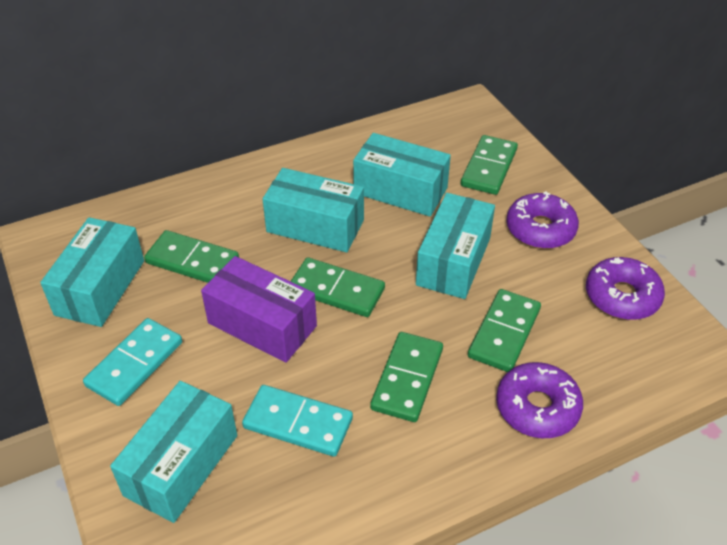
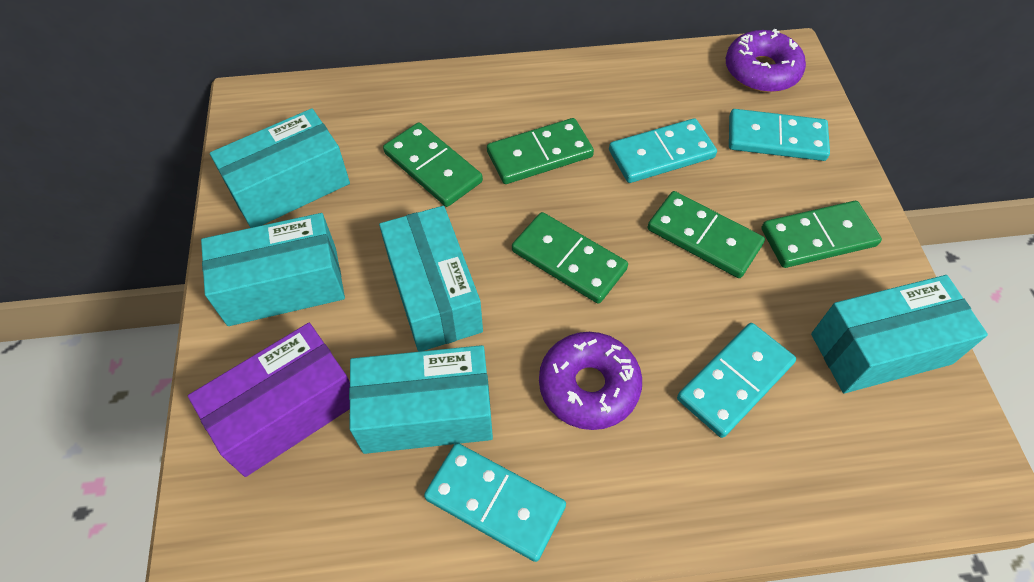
purple donut: [496,362,583,438] [506,191,579,249] [586,257,665,320] = 3 -> [539,332,642,430] [726,29,806,92] = 2
turquoise domino: [83,318,182,406] [242,385,353,457] = 2 -> [424,443,566,562] [609,118,717,183] [677,323,796,438] [729,109,830,161] = 4

